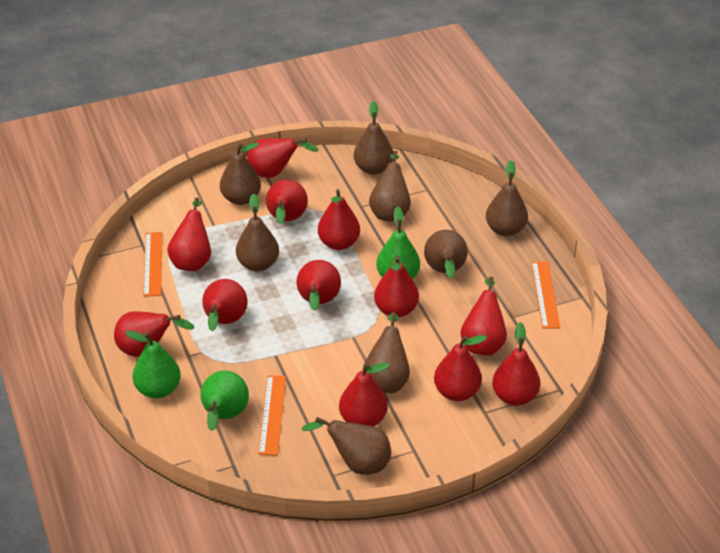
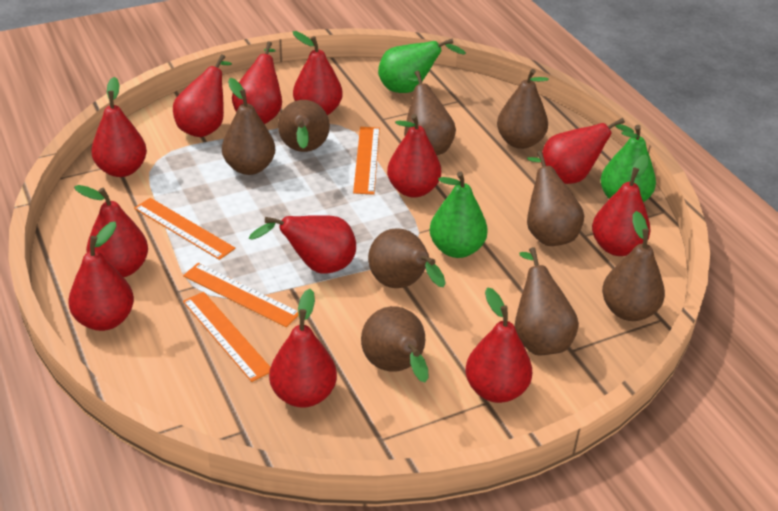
brown pear: [220,142,261,205] [236,194,279,271] [301,417,391,475] [354,101,393,175] [363,312,410,393] [369,151,411,222] [424,230,468,278] [486,160,528,236] = 8 -> [222,78,275,175] [278,100,330,152] [361,306,429,382] [368,228,446,288] [404,71,456,155] [497,69,549,149] [514,247,579,356] [527,151,584,246] [602,211,665,321] = 9
orange ruler: [143,232,162,297] [258,375,286,456] [531,261,560,329] = 3 -> [134,198,235,260] [183,263,299,327] [183,292,271,382] [353,127,380,195] = 4

